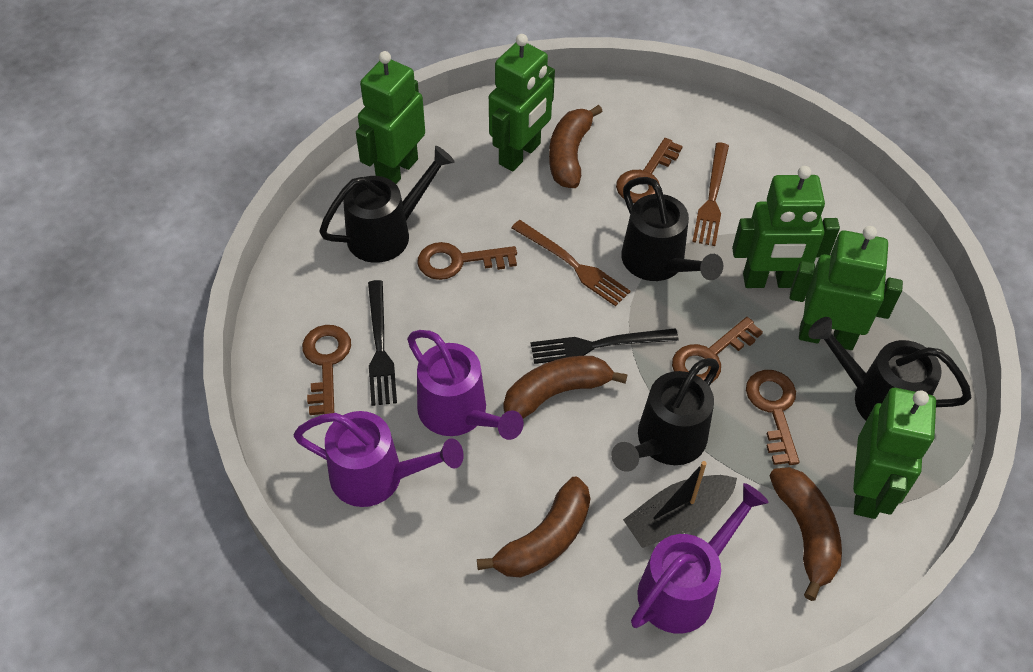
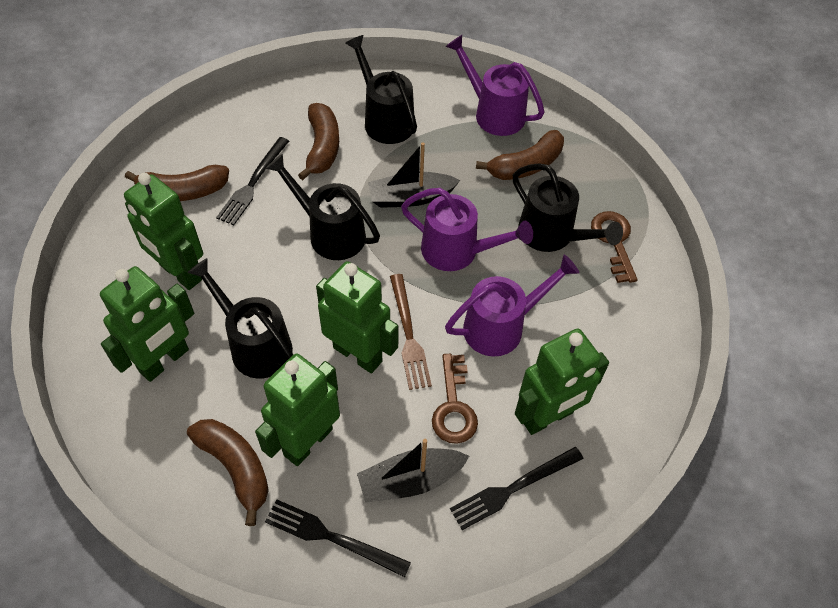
black boat: [623,461,737,548] = 1 -> [357,439,469,503] [368,142,460,208] = 2
black fork: [368,280,397,406] [530,328,679,364] = 2 -> [216,137,289,225] [265,499,411,577] [450,447,584,530] = 3
brown fork: [512,220,631,306] [692,143,729,246] = 2 -> [390,274,432,390] = 1
brown key: [302,325,351,415] [417,242,517,280] [616,138,683,203] [672,317,763,382] [746,370,799,465] = 5 -> [432,354,478,444] [591,211,637,283] = 2

